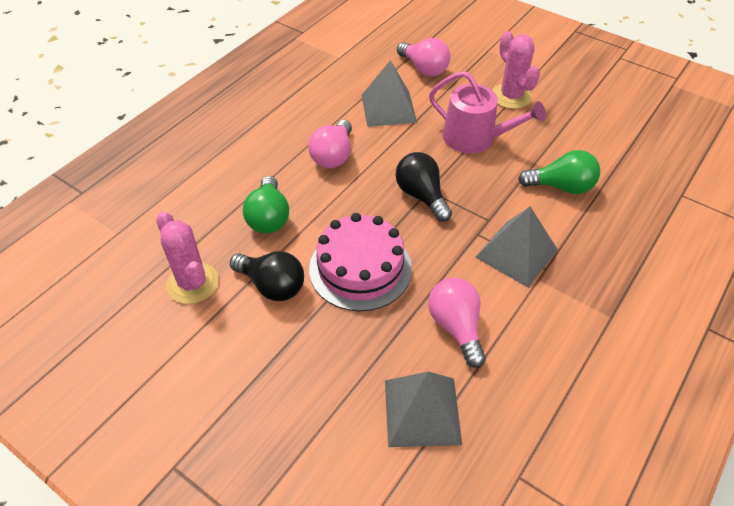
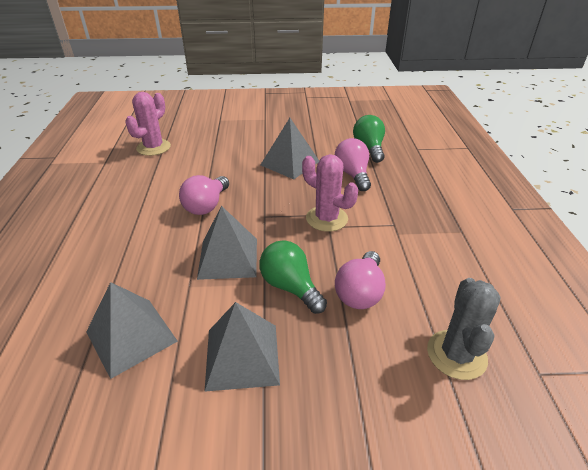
black light bulb: [230,251,304,301] [395,152,452,222] = 2 -> none = 0
grey cactus: none = 0 -> [427,278,501,380] = 1
grey pyramid: [362,60,417,127] [385,371,462,447] [476,207,558,287] = 3 -> [86,282,178,379] [197,206,257,280] [204,302,280,392] [261,118,319,179] = 4
pink cake: [309,213,412,311] = 1 -> none = 0
pink watering can: [429,71,546,153] = 1 -> none = 0

